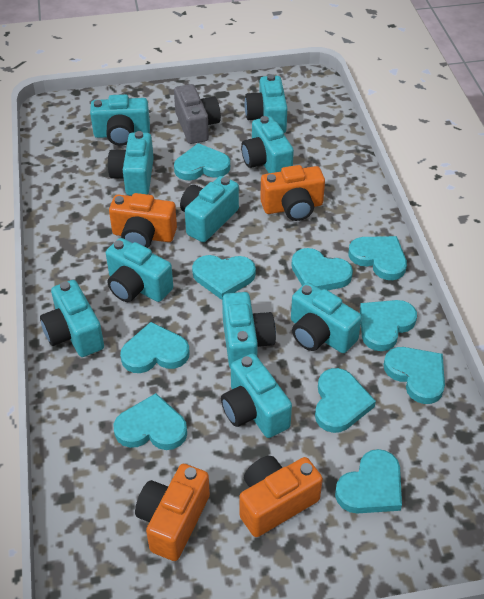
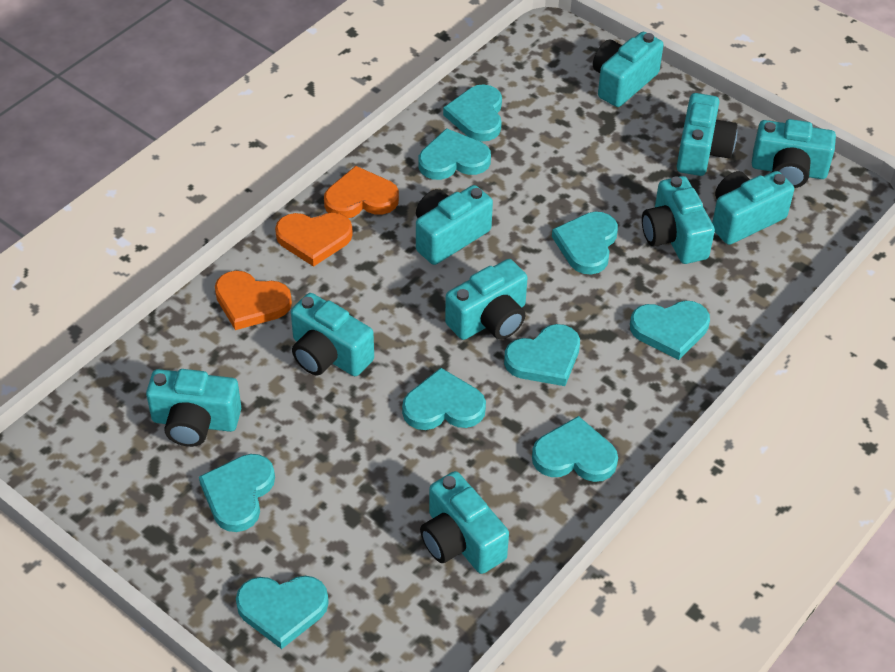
grey camera: [174,84,221,144] = 1 -> none = 0
orange camera: [109,193,177,248] [135,464,210,561] [239,456,323,537] [260,165,325,221] = 4 -> none = 0
orange heart: none = 0 -> [215,271,292,330] [275,213,353,267] [324,166,399,218] = 3
turquoise heart: [114,393,187,450] [120,322,189,373] [174,143,230,180] [192,255,256,300] [292,248,353,290] [315,368,376,433] [335,449,402,513] [348,236,407,280] [360,300,417,351] [383,347,445,404] = 10 -> [199,454,275,532] [236,576,329,649] [402,368,486,430] [419,128,491,180] [443,84,502,142] [504,324,580,386] [532,416,618,482] [552,212,618,275] [630,301,710,360] = 9

